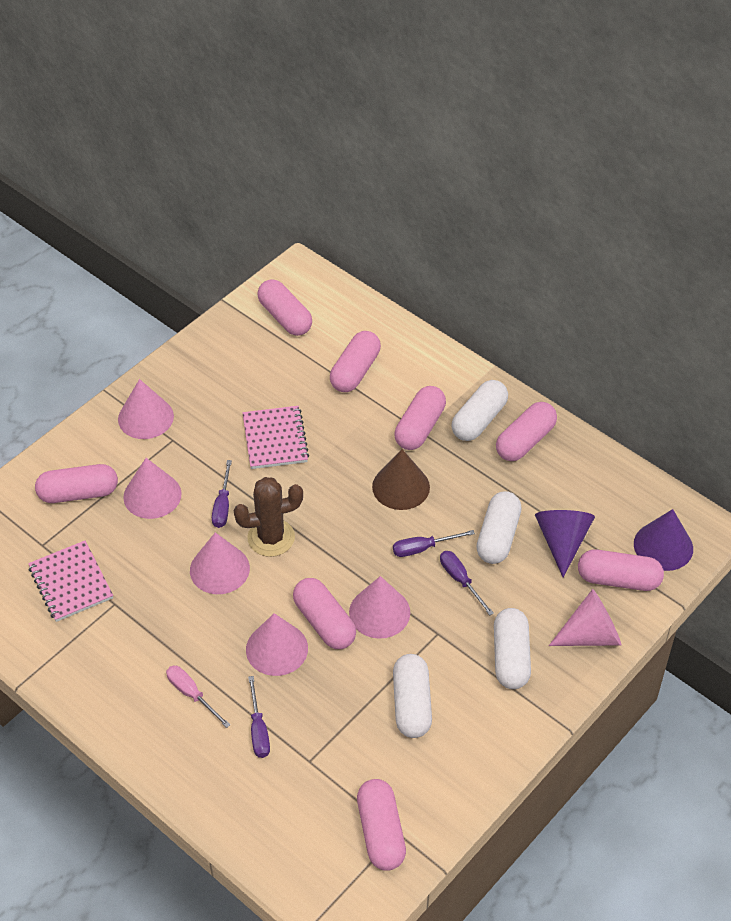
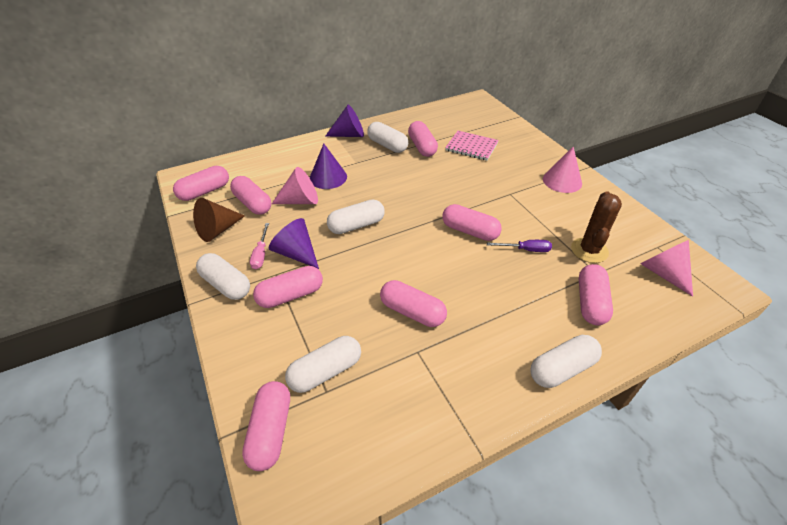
pink cone: [118,379,174,439] [123,458,182,519] [190,532,250,594] [246,613,308,676] [349,576,410,639] [549,589,621,646] = 6 -> [272,167,318,204] [543,146,582,193] [640,240,693,297] = 3
pink notebook: [28,541,113,622] [242,406,309,469] = 2 -> [445,131,499,161] = 1
purple cone: [535,510,595,577] [634,509,693,571] = 2 -> [269,218,319,269] [310,143,347,189] [325,105,364,137] = 3
purple screwdriver: [212,460,232,528] [248,676,270,758] [393,530,475,557] [440,551,494,616] = 4 -> [487,240,552,252] = 1
white capsule: [393,654,432,738] [451,380,508,441] [476,491,522,564] [494,608,531,689] = 4 -> [196,253,250,300] [285,336,361,393] [327,199,385,234] [367,122,408,153] [530,335,602,388] = 5

